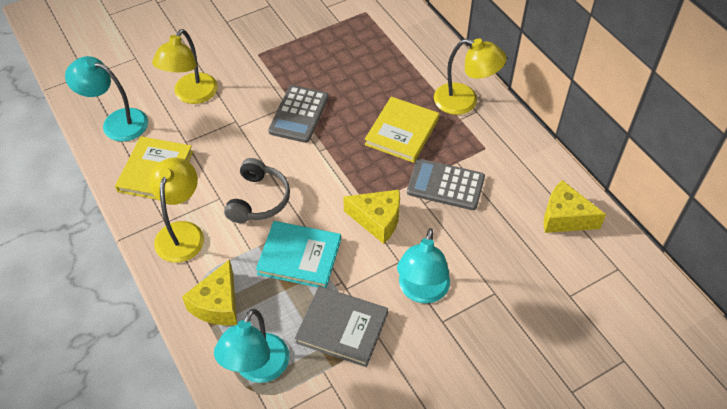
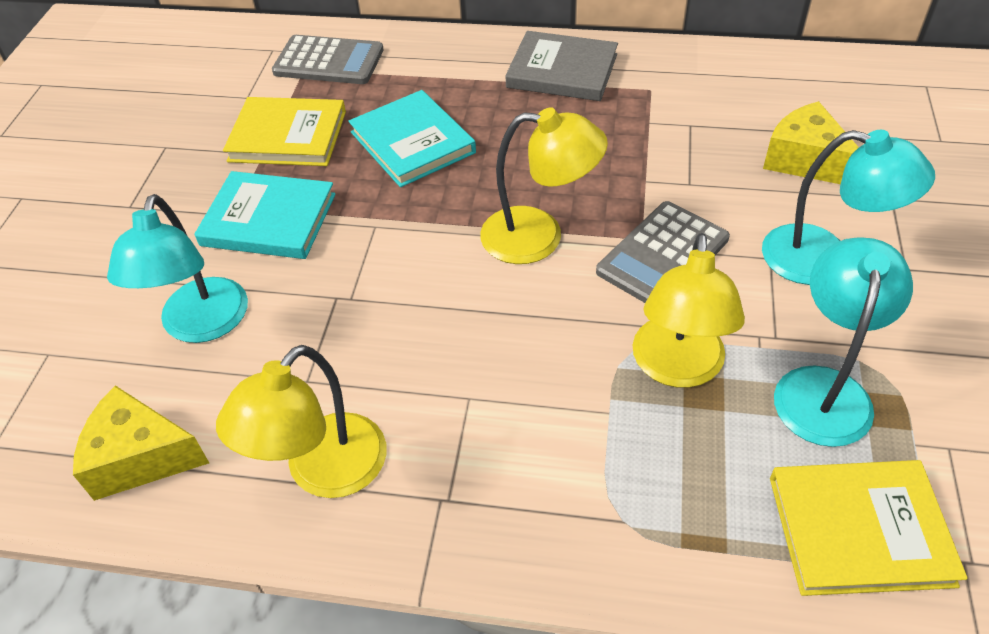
grey headphones: [224,158,290,223] = 1 -> none = 0
turquoise book: [256,221,341,288] = 1 -> [194,171,336,259] [349,90,476,187] = 2
yellow cheese: [182,259,237,325] [343,190,400,244] [544,180,606,233] = 3 -> [73,385,209,501] [763,101,859,184] = 2

